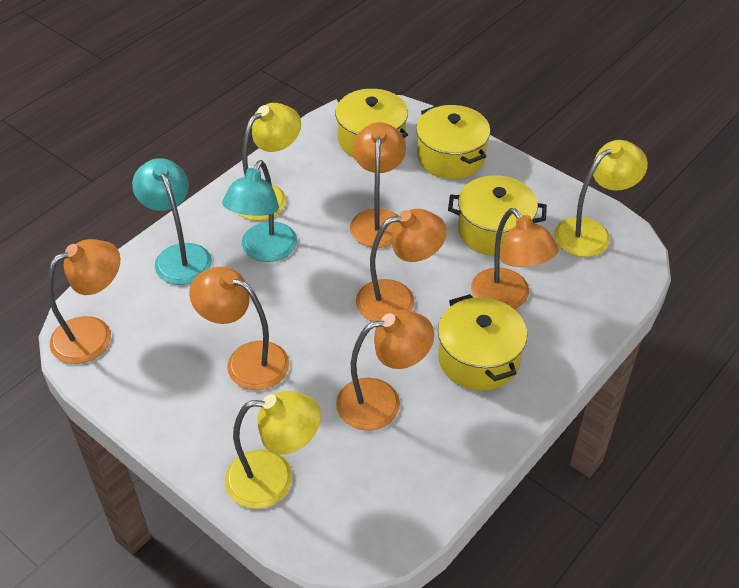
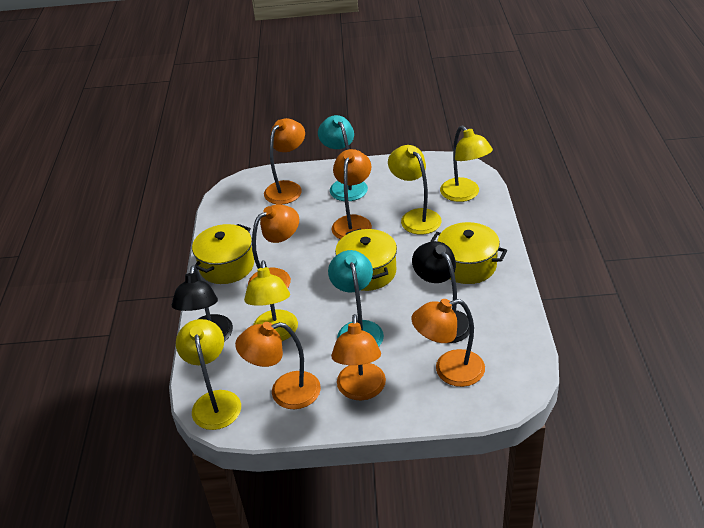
black lamp: none = 0 -> [172,266,233,342] [412,241,470,343] = 2
yellow lamp: [225,391,321,509] [238,103,301,221] [554,140,648,257] = 3 -> [176,319,241,430] [244,260,298,341] [388,145,442,235] [440,126,493,202] = 4
yellow pot: [335,89,408,158] [416,105,491,179] [438,294,527,391] [448,175,547,256] = 4 -> [192,224,254,284] [335,229,397,291] [430,222,507,284] = 3

